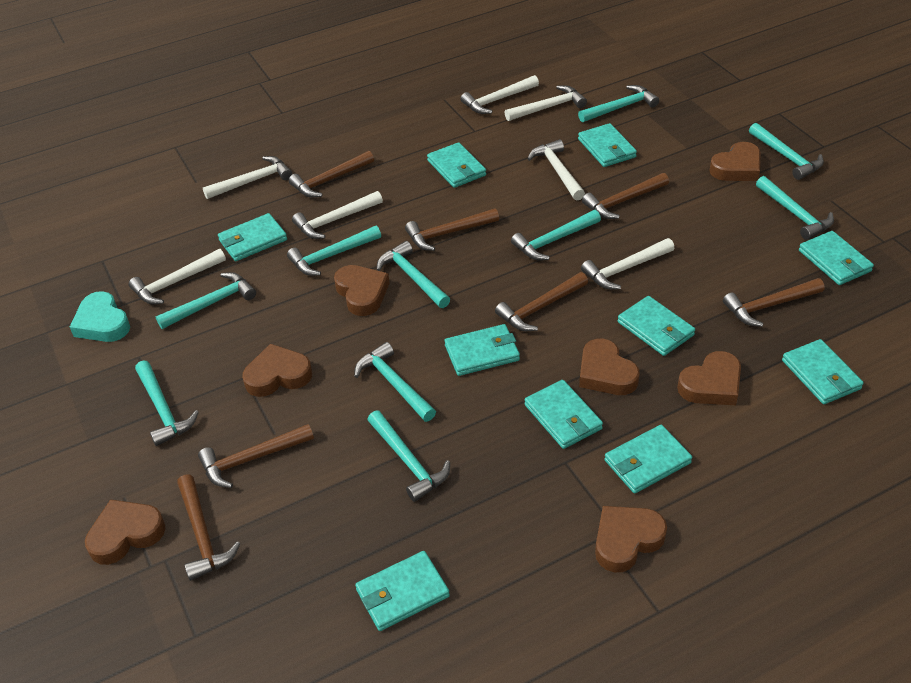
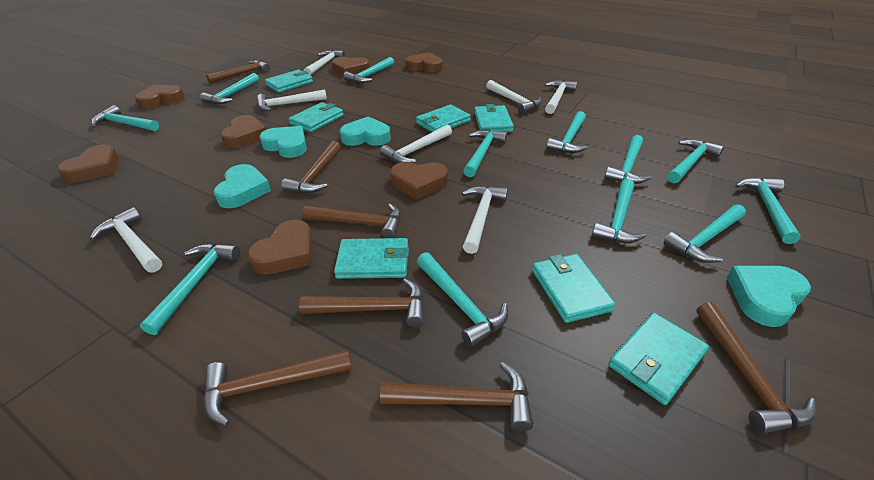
turquoise hammer: [135,360,199,446] [156,272,256,329] [287,226,381,276] [354,342,436,422] [367,410,450,502] [377,241,450,308] [511,210,601,260] [578,85,659,122] [749,123,824,180] [756,176,834,240] = 10 -> [92,105,159,131] [140,243,240,335] [200,73,259,104] [343,57,394,83] [417,252,508,347] [463,129,507,177] [546,111,588,153] [592,179,646,243] [604,135,651,184] [663,204,746,263] [667,139,724,183] [735,177,801,244] = 12
turquoise heart: [70,291,130,342] = 1 -> [214,164,271,208] [259,126,307,158] [340,116,391,146] [727,266,811,327] = 4
turquoise wallet: [218,213,287,261] [355,551,450,631] [427,142,486,188] [444,324,520,376] [524,380,603,449] [578,123,637,167] [604,425,692,494] [618,296,695,356] [782,339,864,404] [799,231,874,285] = 10 -> [265,70,313,93] [289,102,344,132] [334,238,409,279] [416,105,471,132] [474,104,514,132] [532,254,616,323] [609,313,709,405] = 7

